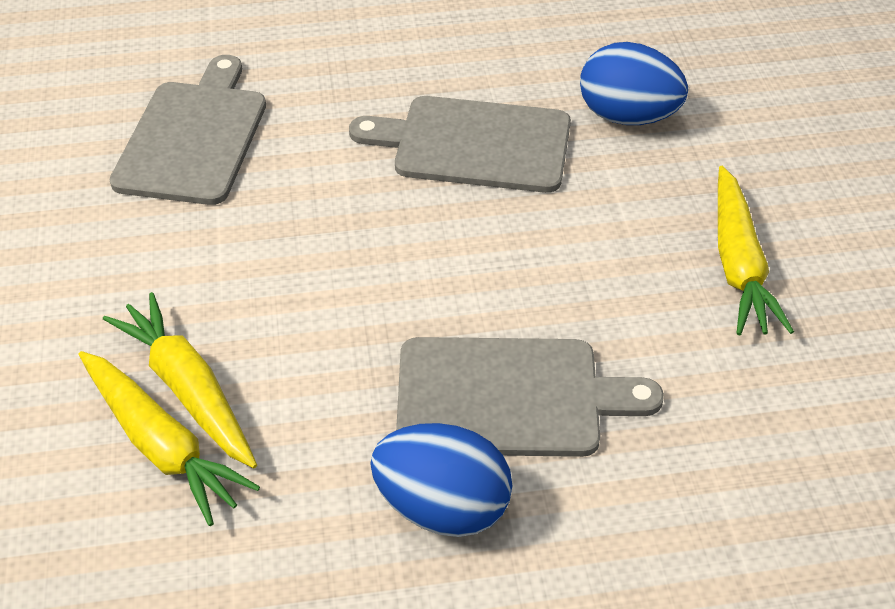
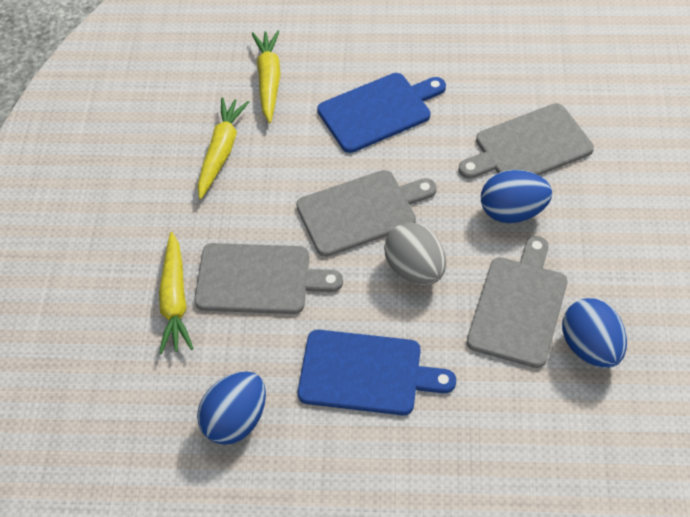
blue cutting board: none = 0 -> [298,330,456,415] [317,73,446,153] = 2
blue egg: [370,423,512,537] [580,42,688,125] = 2 -> [197,371,266,445] [481,170,552,223] [562,298,627,368] = 3
grey cutting board: [110,55,266,205] [349,96,571,193] [396,337,664,457] = 3 -> [194,243,343,314] [296,170,437,257] [459,103,594,179] [467,236,568,368] = 4
grey egg: none = 0 -> [384,222,446,285] = 1

